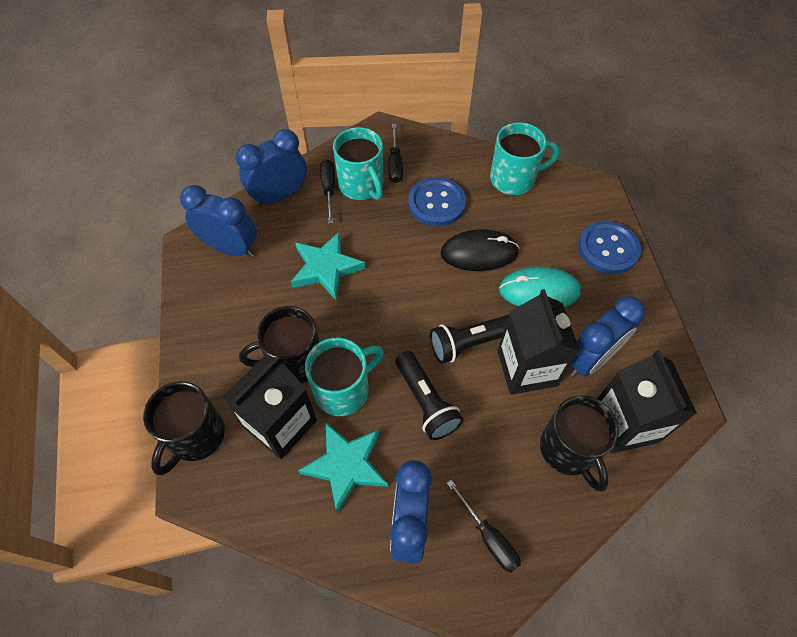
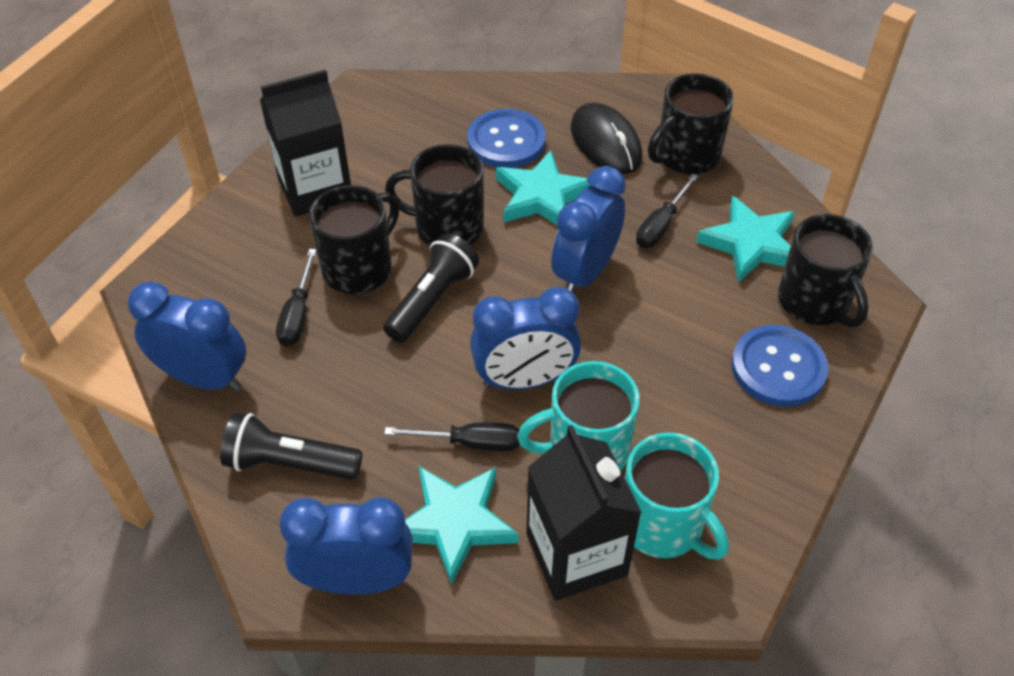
black carton: [223,355,317,460] [497,289,580,395] [597,350,697,453] = 3 -> [260,69,351,217] [526,425,642,601] = 2
black mug: [143,381,225,475] [239,306,320,383] [540,396,619,491] = 3 -> [309,185,399,294] [385,144,484,246] [648,73,734,175] [778,214,873,328] = 4
turquoise mouse: [499,266,581,307] = 1 -> none = 0
turquoise mug: [305,337,384,416] [333,127,383,200] [490,122,559,195] = 3 -> [517,361,640,470] [625,432,729,559] = 2
turquoise star: [291,231,365,300] [298,423,388,513] = 2 -> [405,466,519,585] [496,150,592,226] [696,196,795,283] = 3

